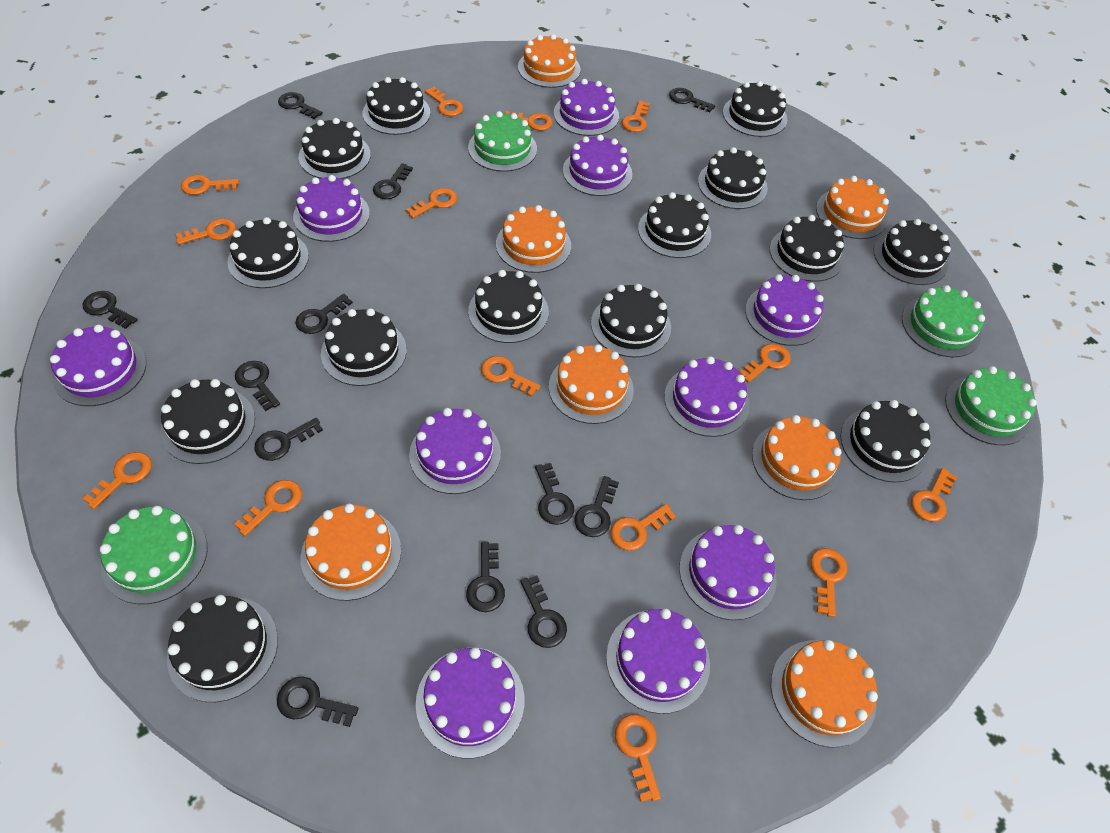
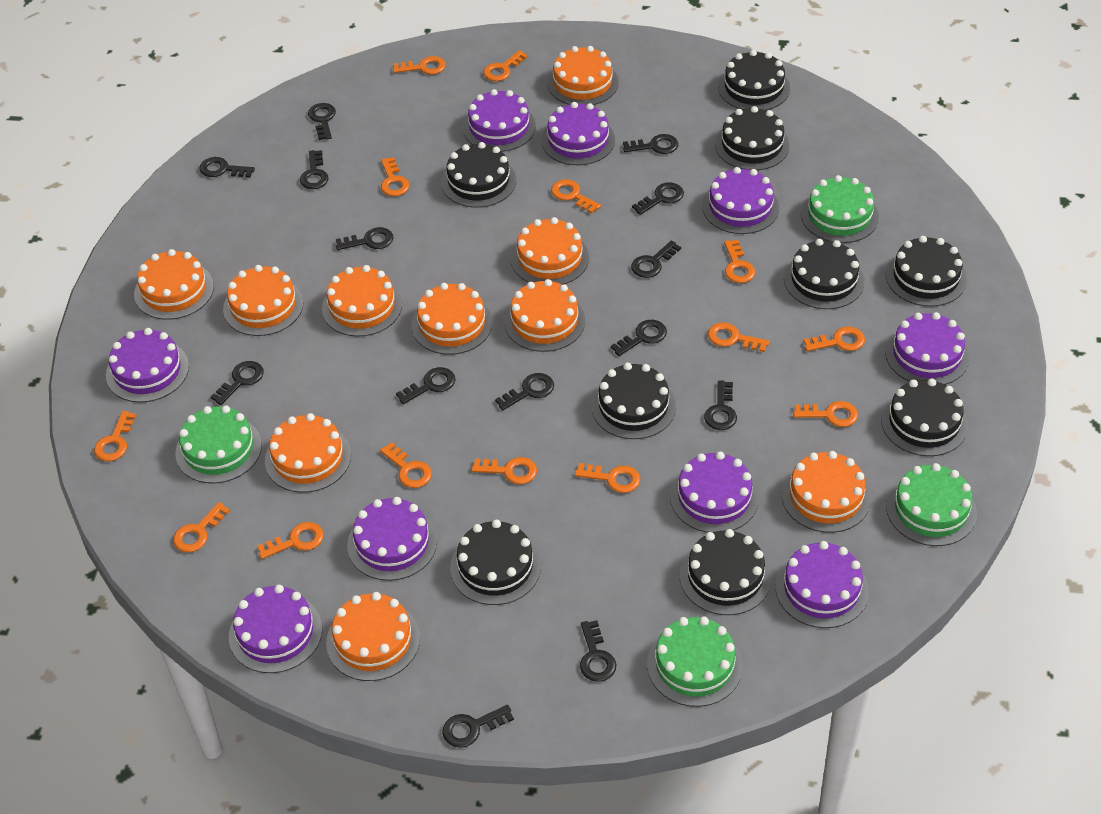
black cake: [160,379,255,464] [167,595,278,702] [227,217,309,288] [299,118,371,179] [321,308,407,386] [362,77,431,135] [468,270,549,343] [591,284,671,357] [638,192,711,258] [698,147,768,209] [723,81,787,137] [770,215,844,282] [840,400,930,482] [874,219,951,285] = 14 -> [441,142,516,208] [450,520,541,605] [591,363,676,439] [680,529,772,615] [715,106,790,170] [718,50,790,110] [784,239,864,309] [881,378,968,456] [886,236,967,307] = 9
black key: [82,291,138,329] [235,361,280,411] [254,418,323,461] [277,677,359,727] [278,92,323,119] [295,293,353,334] [373,163,413,199] [466,542,505,612] [520,575,567,648] [535,463,574,525] [574,476,619,537] [669,88,715,112] = 12 -> [199,157,255,178] [211,361,264,405] [300,150,328,189] [308,103,336,140] [336,227,394,250] [396,367,455,404] [442,705,514,748] [495,373,554,410] [580,620,616,682] [611,320,667,356] [623,134,678,154] [631,240,681,278] [632,182,684,215] [704,380,737,430] = 14
orange cake: [301,503,401,601] [496,205,571,273] [518,34,581,88] [549,344,634,424] [752,415,841,500] [771,640,878,747] [816,176,889,239] = 7 -> [134,249,214,320] [223,265,304,336] [265,413,351,493] [322,265,402,337] [326,592,420,681] [411,283,493,355] [504,279,585,352] [511,217,589,285] [547,46,619,105] [782,451,871,533] = 10
purple cake: [50,325,146,406] [293,175,370,242] [409,408,501,494] [416,647,525,759] [554,79,619,136] [563,134,632,196] [606,608,710,714] [664,356,750,437] [679,525,777,620] [745,274,824,346] = 10 -> [106,328,189,402] [229,585,322,673] [347,497,437,581] [463,89,536,152] [541,102,615,165] [670,452,759,533] [702,167,779,234] [775,541,869,628] [885,312,970,385] = 9

